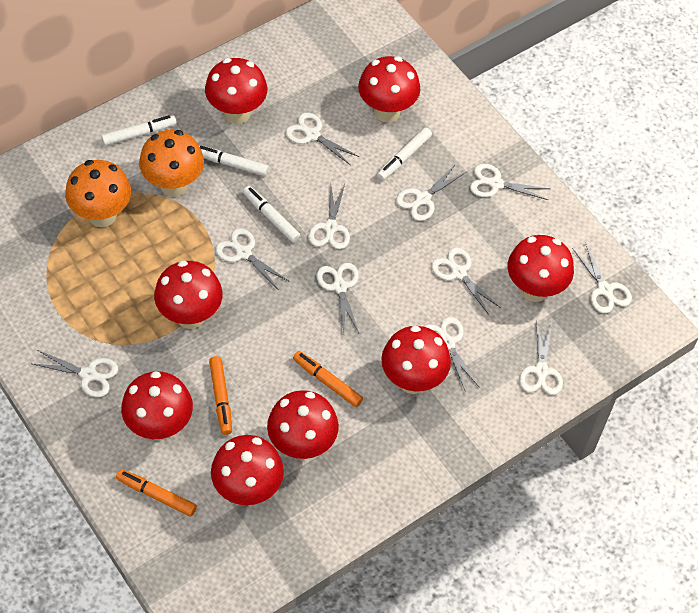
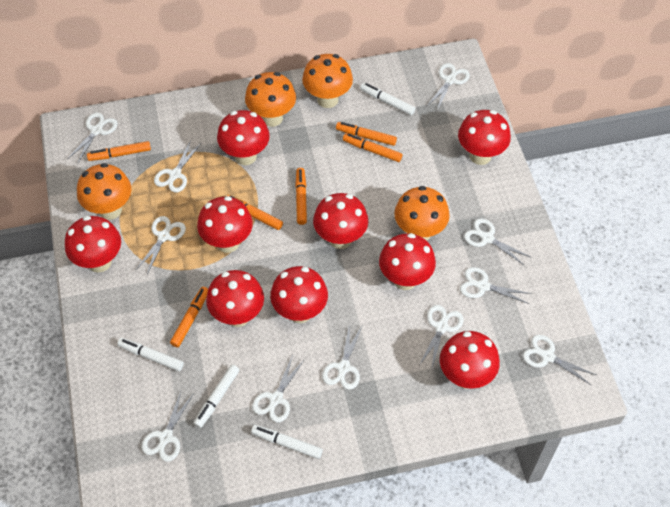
orange marker: [116,469,197,516] [209,356,232,435] [293,351,363,407] = 3 -> [87,141,151,161] [170,287,208,348] [227,195,283,230] [295,168,307,225] [336,122,397,146] [343,133,402,162] = 6
orange mushroom: [65,160,131,227] [139,130,204,197] = 2 -> [77,163,131,220] [245,72,296,127] [302,54,353,108] [394,186,450,241] = 4
red mushroom: [121,371,193,440] [154,261,222,329] [205,58,267,124] [211,435,284,505] [267,390,339,459] [358,56,420,122] [381,326,451,394] [508,235,574,302] = 8 -> [65,216,121,273] [197,196,253,253] [206,270,264,327] [217,110,270,165] [270,266,328,323] [313,193,368,249] [379,233,436,290] [440,331,500,389] [458,110,511,165] = 9

